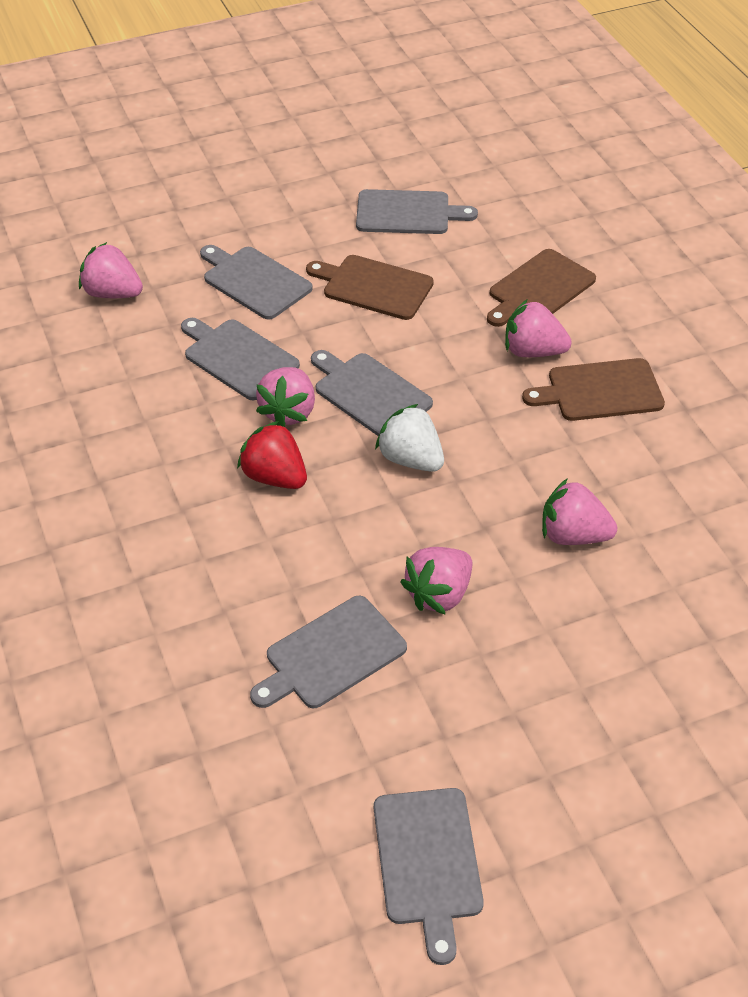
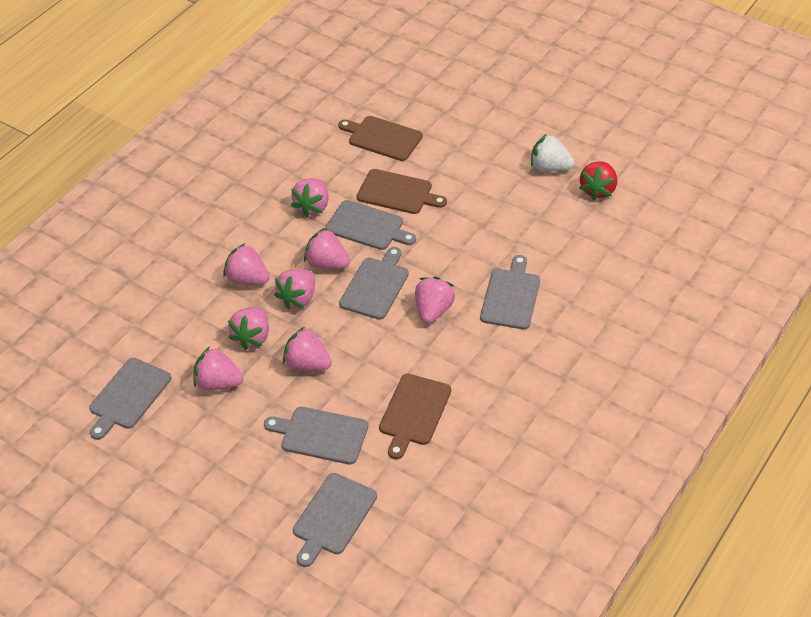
pink strawberry: [79,242,143,298] [256,367,315,427] [401,547,473,615] [505,299,572,357] [542,478,617,545] = 5 -> [193,346,243,390] [223,243,270,285] [228,307,269,350] [274,269,315,310] [283,327,332,371] [291,178,329,218] [304,228,350,269] [415,277,455,324] = 8

